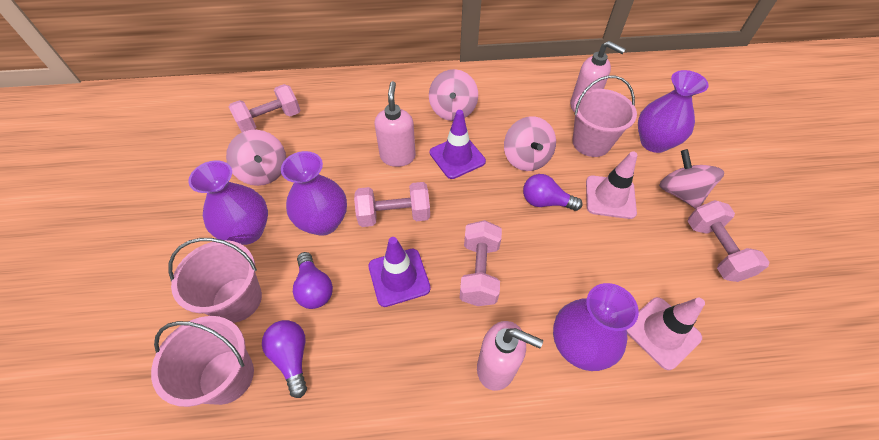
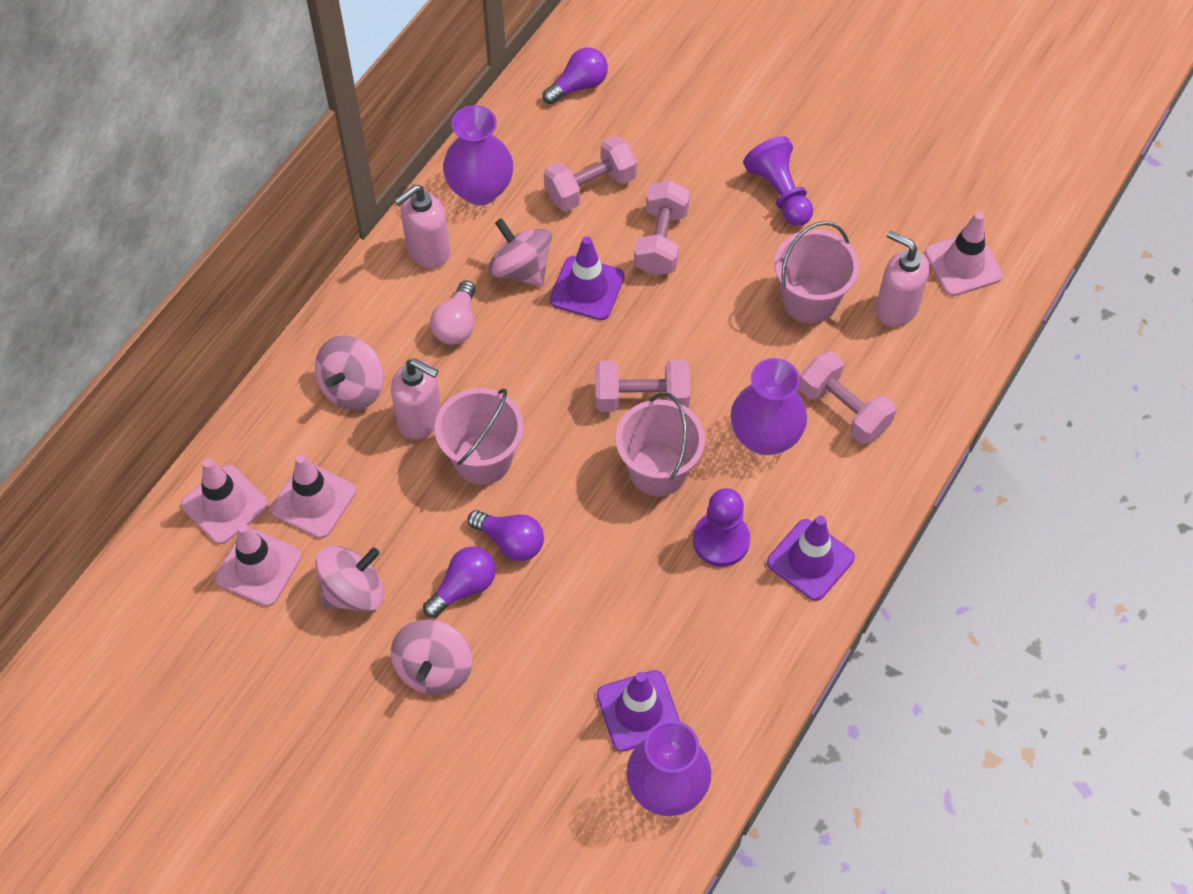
pink light bulb: none = 0 -> [430,281,475,345] = 1
pink traffic cone: [586,151,637,219] [627,297,705,370] = 2 -> [181,459,268,544] [215,523,302,606] [271,454,356,538] [925,212,1003,296] = 4
purple pawn: none = 0 -> [693,488,750,567] [743,136,813,226] = 2
purple traffic cone: [368,237,431,307] [430,110,486,179] = 2 -> [550,236,624,320] [597,670,680,752] [767,516,855,601] = 3
purple vase: [188,160,268,245] [281,151,347,236] [553,283,639,371] [638,70,709,153] = 4 -> [443,105,513,205] [626,720,711,816] [731,358,807,455] = 3

